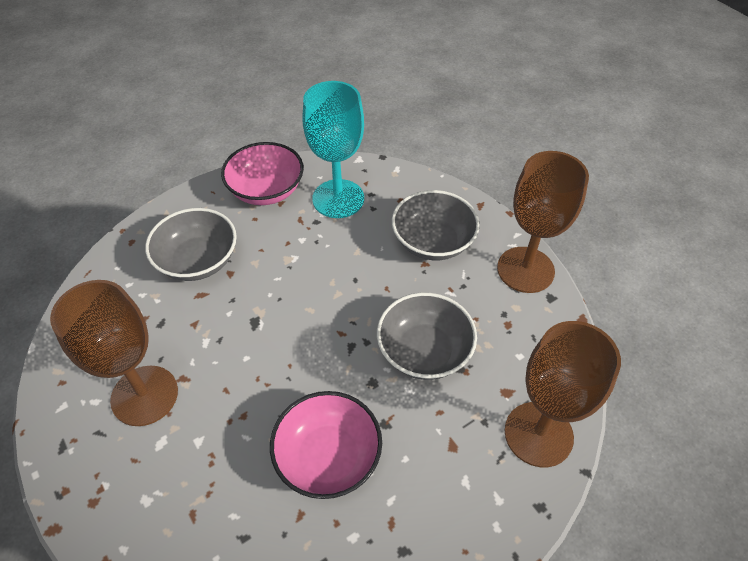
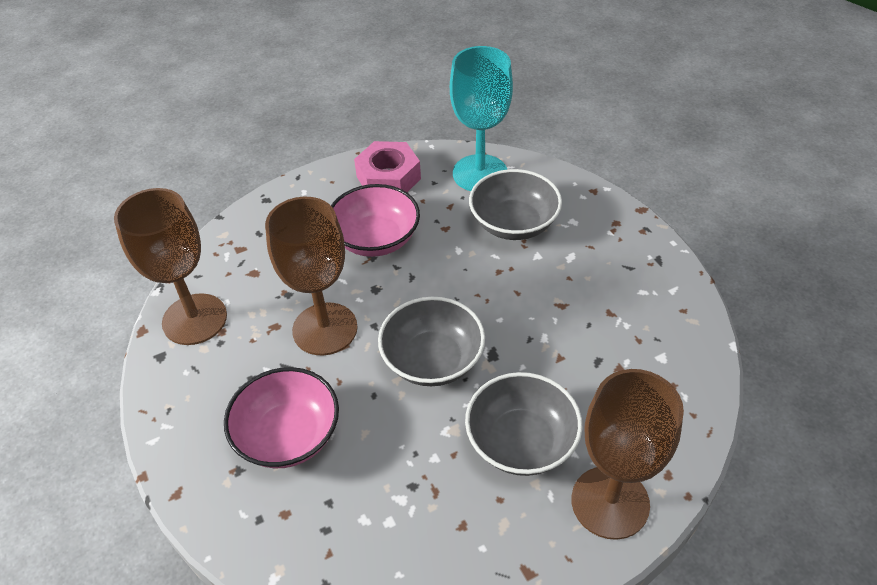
pink nut: none = 0 -> [354,141,421,192] = 1

